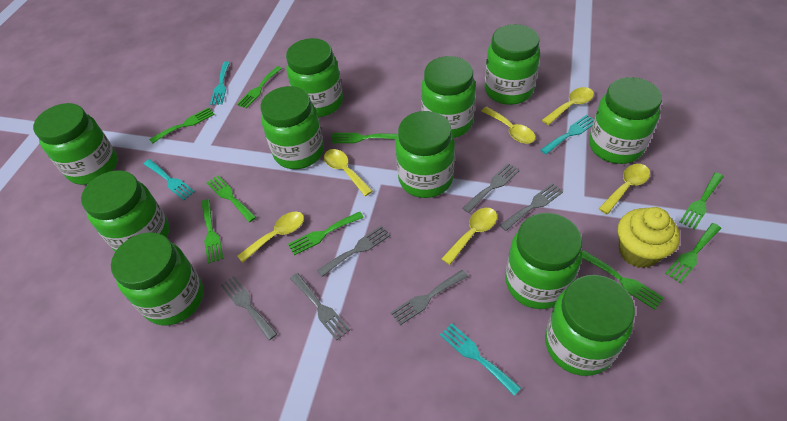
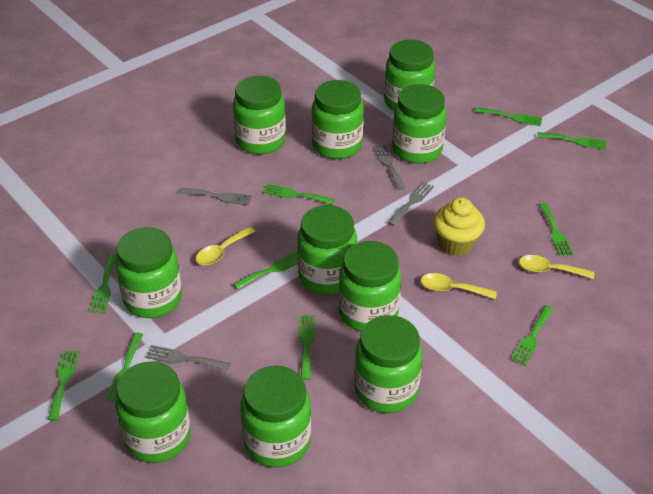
green fork: [149,107,215,144] [201,199,223,264] [206,175,256,222] [237,66,282,109] [288,211,364,255] [331,133,398,143] [582,250,664,310] [665,223,721,284] [680,172,724,230] = 9 -> [48,351,79,421] [90,253,117,313] [106,333,144,401] [233,251,298,289] [263,183,335,205] [299,315,315,380] [475,107,542,126] [511,305,553,366] [537,132,606,150] [539,202,574,256] = 10
green jar: [33,103,118,185] [81,170,169,251] [111,232,203,326] [260,86,324,169] [286,38,343,117] [395,111,455,198] [421,56,476,138] [484,24,540,105] [505,213,582,309] [545,275,635,376] [589,77,662,164] = 11 -> [115,227,182,318] [115,361,191,463] [233,76,286,154] [241,366,311,467] [297,205,357,294] [312,80,364,159] [338,241,401,332] [354,315,422,413] [384,40,435,111] [392,84,447,164] = 10
grey fork: [221,276,277,340] [290,273,350,340] [317,226,391,277] [390,270,468,325] [462,163,520,213] [500,183,563,231] = 6 -> [146,345,230,371] [179,188,252,205] [373,145,405,190] [387,182,434,226] = 4
turquoise fork: [144,159,195,200] [210,61,230,105] [440,323,521,396] [541,115,594,155] = 4 -> none = 0
yellow spoon: [237,211,304,263] [324,149,372,196] [442,208,497,265] [481,107,535,144] [542,87,594,125] [598,164,650,214] = 6 -> [196,226,256,266] [421,273,497,299] [519,255,594,279] = 3

